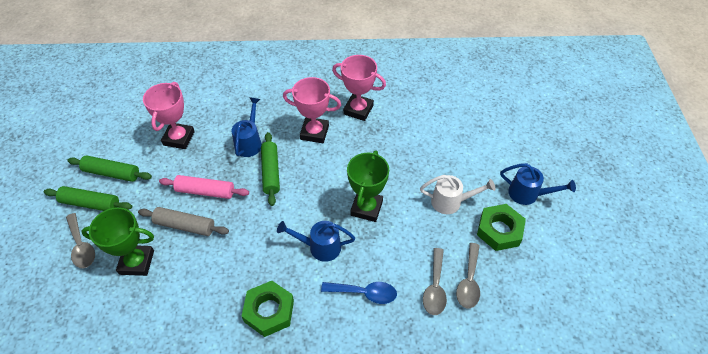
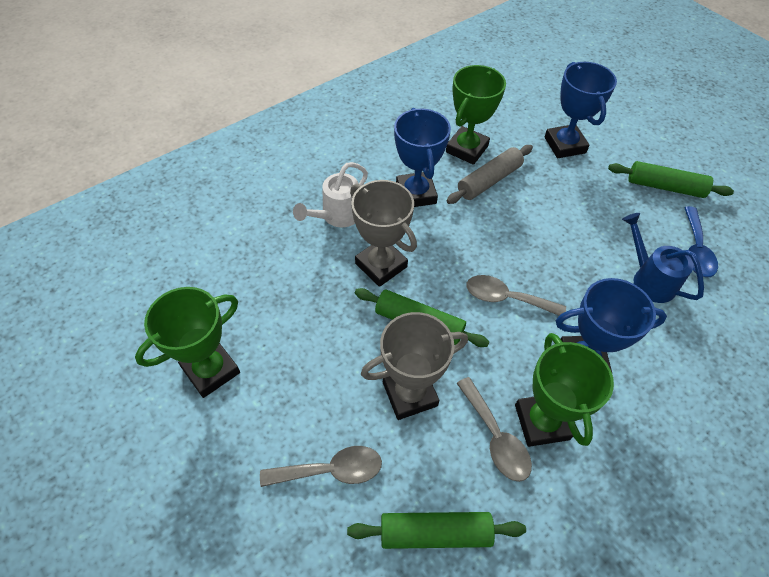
blue trophy: none = 0 -> [394,108,451,207] [544,62,617,158] [556,278,667,372] = 3
blue watering can: [232,97,262,157] [277,221,355,262] [500,163,576,205] = 3 -> [622,213,704,303] = 1
green nut: [242,281,294,337] [477,204,526,251] = 2 -> none = 0
green trophy: [81,207,154,276] [347,151,389,222] = 2 -> [135,287,240,398] [446,65,506,165] [515,333,614,447] = 3
grey trophy: none = 0 -> [350,180,417,287] [361,312,468,420] = 2
pink rolling pin: [159,175,249,199] = 1 -> none = 0
pink trophy: [143,82,195,149] [283,77,341,143] [332,55,386,121] = 3 -> none = 0

